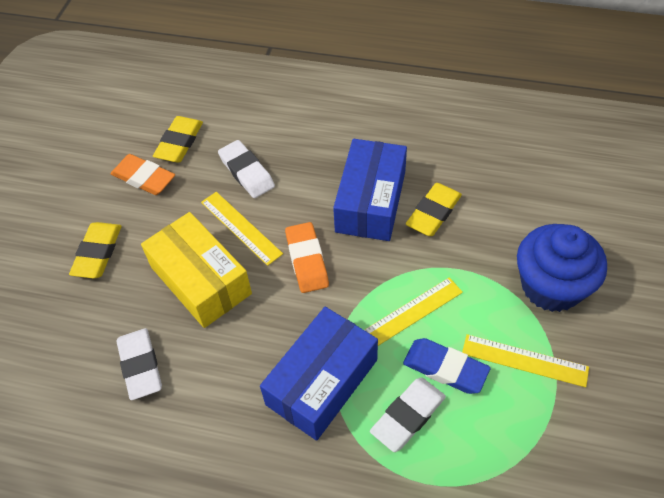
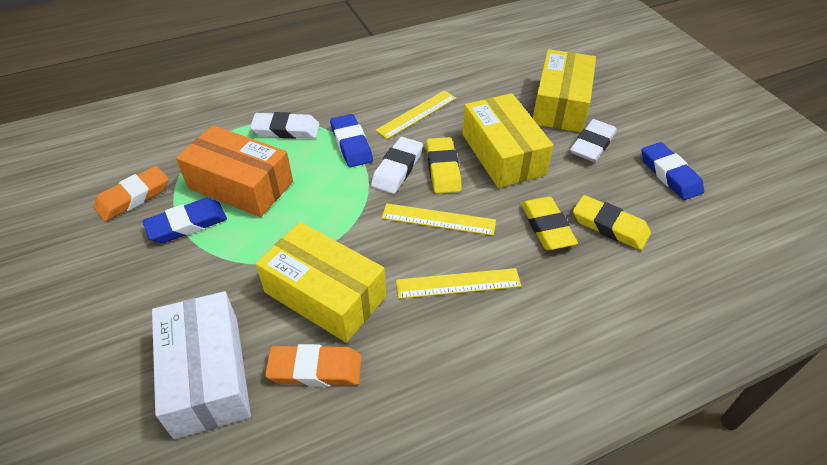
blue box: [260,307,378,441] [333,139,407,241] = 2 -> none = 0
blue cupcake: [517,224,607,312] = 1 -> none = 0
blue eraser: [403,338,490,394] = 1 -> [143,198,227,243] [330,114,373,167] [641,142,704,200] = 3
orange box: none = 0 -> [176,125,293,217] = 1
white box: none = 0 -> [152,291,251,439] = 1
yellow box: [141,212,252,328] = 1 -> [256,222,386,343] [462,93,553,188] [533,49,596,132] = 3

